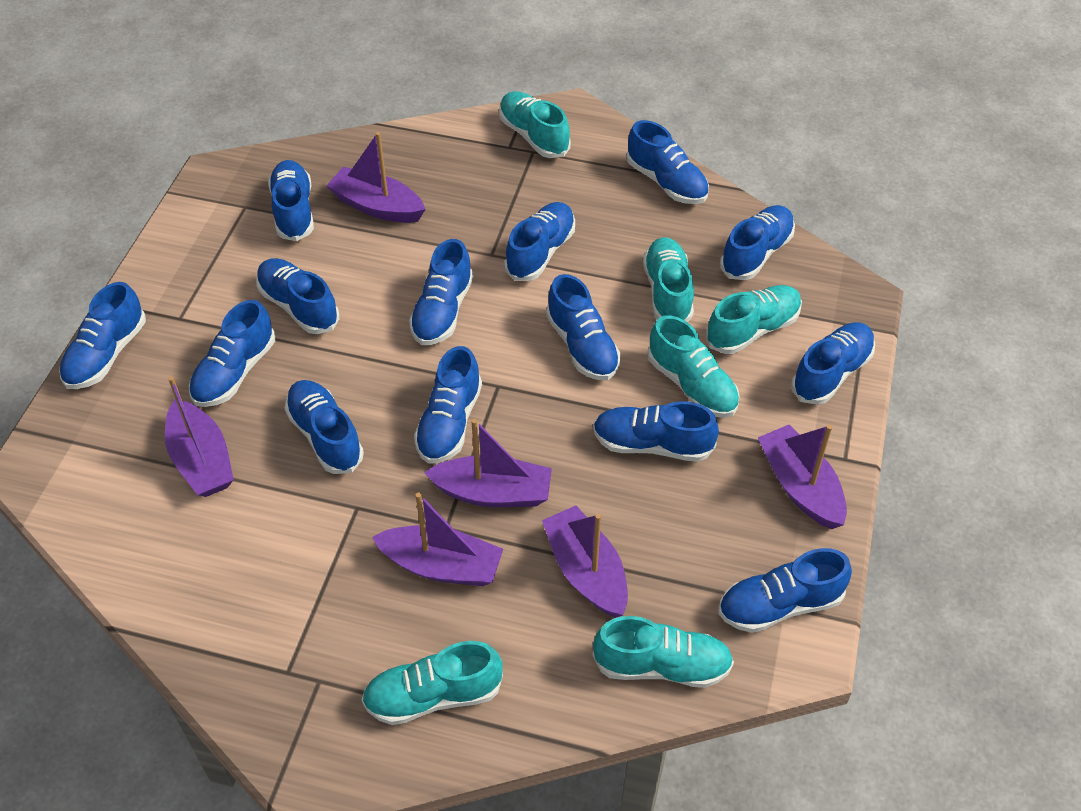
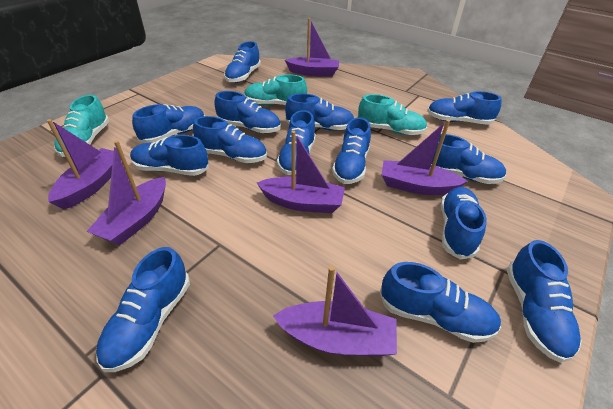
turquoise shoe: [361,641,503,725] [499,91,571,158] [593,616,734,688] [643,237,694,322] [648,315,740,418] [706,285,802,354] = 6 -> [54,95,109,157] [244,74,307,105] [358,94,427,135] = 3

